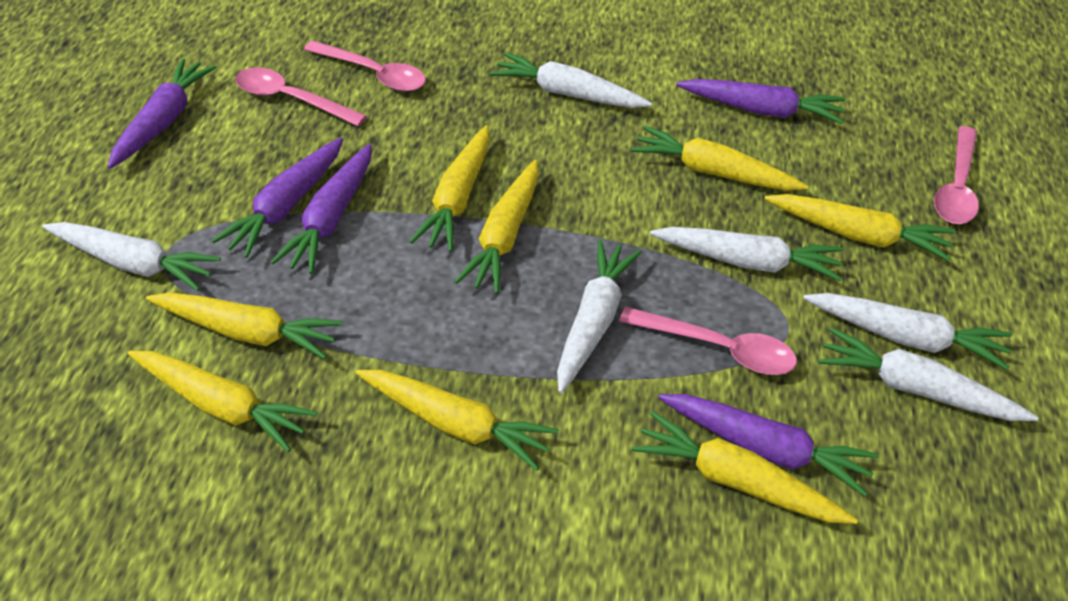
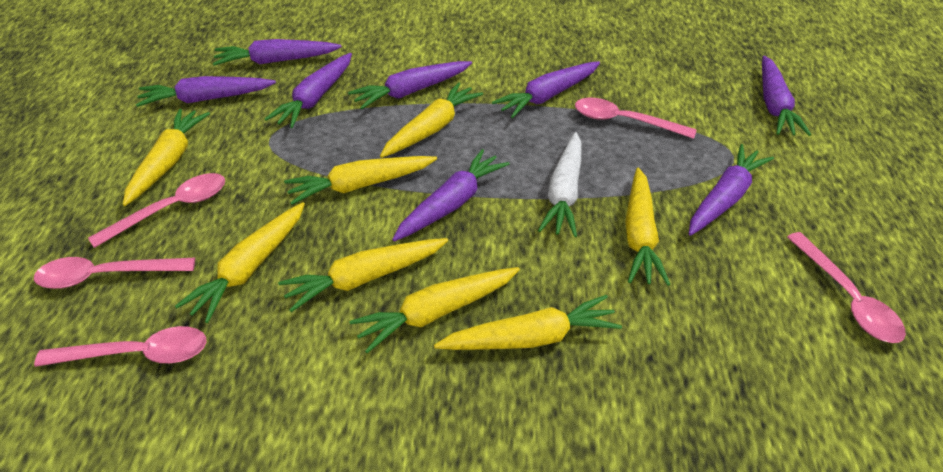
pink spoon: [235,67,367,127] [304,41,426,92] [619,307,797,375] [934,126,979,224] = 4 -> [34,257,195,289] [34,326,207,367] [88,173,225,248] [575,98,697,139] [787,232,906,343] = 5
purple carrot: [108,58,216,169] [211,138,343,258] [271,144,372,274] [659,394,879,496] [676,79,846,124] = 5 -> [136,76,276,107] [213,39,342,66] [265,53,352,128] [348,61,472,109] [392,149,509,241] [492,61,600,118] [689,144,774,236] [762,55,811,136] = 8
white carrot: [42,222,221,291] [490,52,652,108] [557,240,642,394] [650,227,843,281] [803,293,1012,370] [818,328,1038,421] = 6 -> [538,132,582,237] = 1

